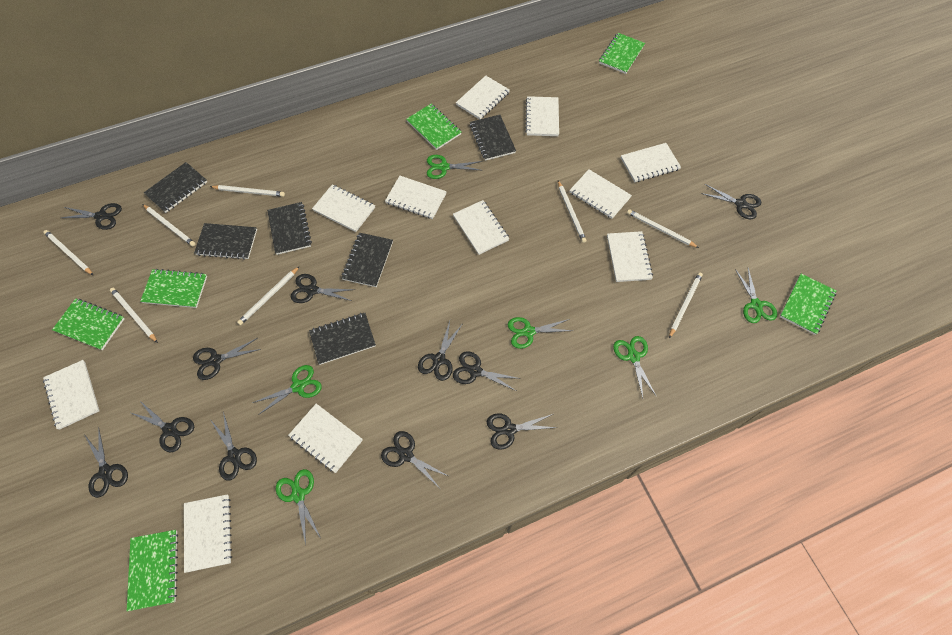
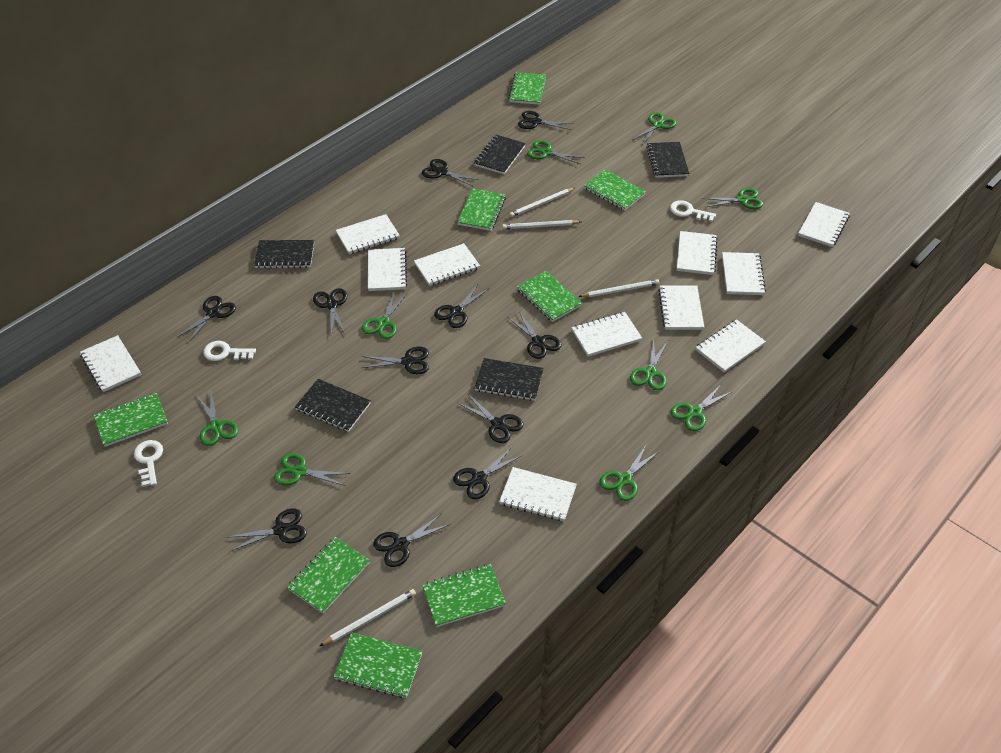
black notebook: [144,162,207,213] [194,223,257,260] [267,202,312,255] [309,313,376,365] [341,233,393,287] [470,115,516,161] = 6 -> [254,240,314,268] [295,379,371,432] [474,135,526,174] [475,358,544,401] [646,142,689,178] = 5
green notebook: [52,298,125,350] [127,530,178,611] [140,269,207,308] [406,104,461,150] [599,33,645,74] [780,273,836,335] = 6 -> [93,393,168,447] [287,537,370,614] [334,633,422,698] [422,564,506,627] [457,188,506,231] [508,72,546,105] [517,271,582,322] [584,169,646,211] = 8
green scissors: [252,365,322,415] [276,469,321,545] [427,155,483,179] [508,317,573,349] [613,336,657,398] [735,268,777,323] = 6 -> [197,391,238,446] [274,453,351,486] [362,291,407,339] [527,140,585,164] [599,444,660,501] [630,339,667,390] [632,112,676,145] [670,383,733,431] [702,188,763,209] = 9
white key: none = 0 -> [134,440,163,487] [203,341,256,361] [670,200,716,222] = 3
white pencil: [43,230,93,275] [110,288,158,343] [142,204,196,247] [210,185,285,197] [237,266,300,325] [558,181,587,243] [627,209,699,248] [669,272,703,338] = 8 -> [320,589,416,646] [502,220,581,229] [509,188,575,217] [578,279,659,297] = 4

